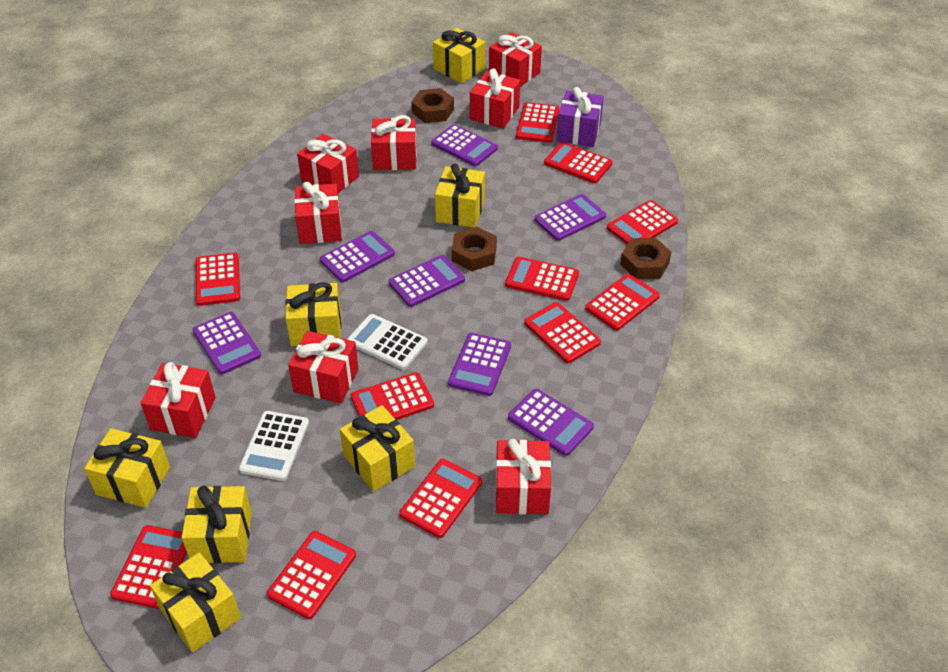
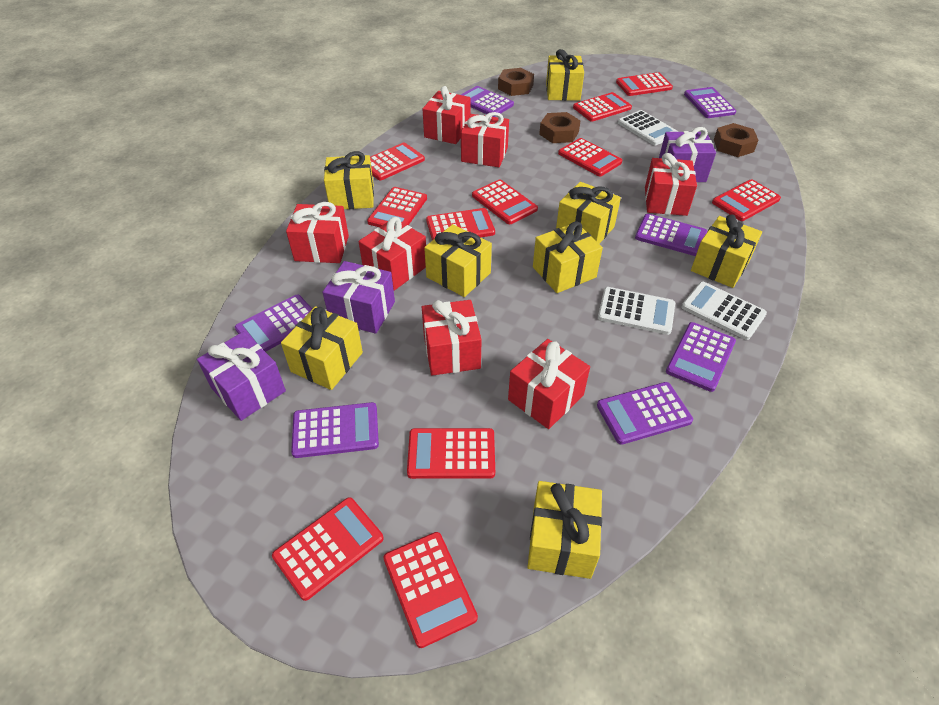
purple gift: [557,87,604,147] = 1 -> [197,331,286,421] [323,261,395,334] [659,127,716,182] = 3
red gift: [141,362,216,438] [288,331,359,403] [294,182,342,244] [297,134,359,193] [371,115,417,170] [470,68,520,129] [489,32,542,87] [496,439,551,514] = 8 -> [286,202,349,263] [359,217,426,291] [422,300,482,376] [423,86,470,144] [461,112,509,167] [508,339,590,429] [645,153,697,216] = 7
white calculator: [239,411,309,481] [347,314,428,370] = 2 -> [598,287,675,335] [618,110,678,145] [682,282,767,340] = 3
yellow gift: [84,428,170,508] [150,552,241,652] [181,486,252,563] [285,282,341,346] [340,405,415,492] [433,28,485,83] [435,164,485,227] = 7 -> [281,306,363,390] [324,151,374,209] [424,224,492,297] [528,481,602,579] [533,221,603,293] [546,49,584,101] [556,182,621,244] [691,214,762,288] = 8

